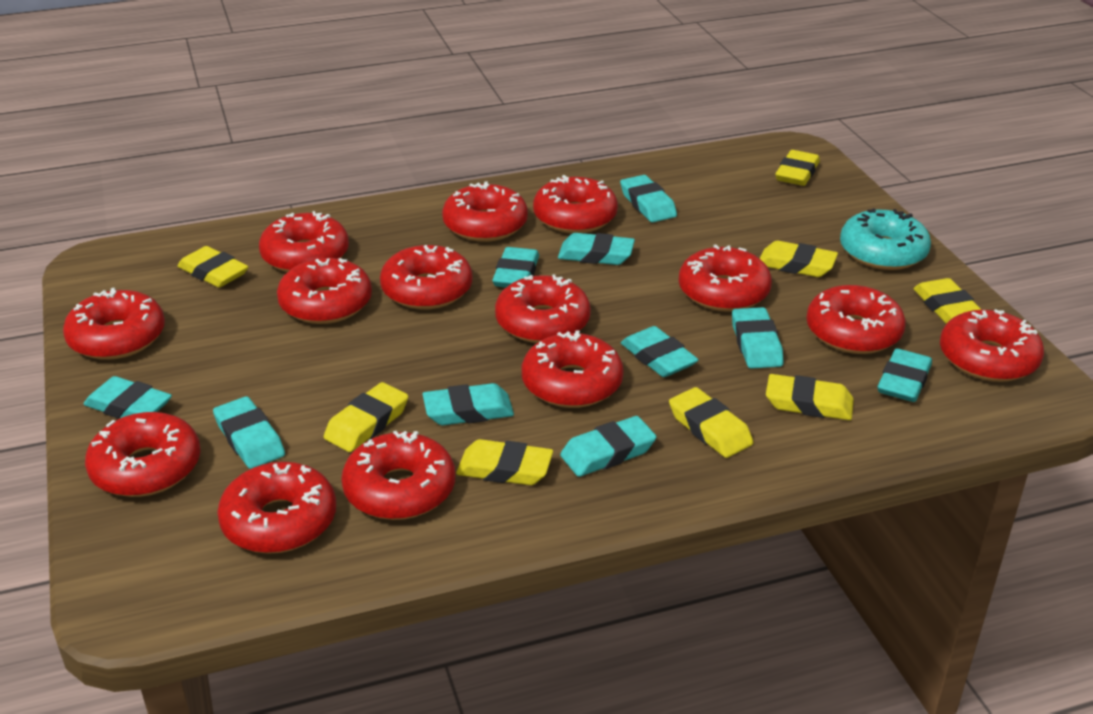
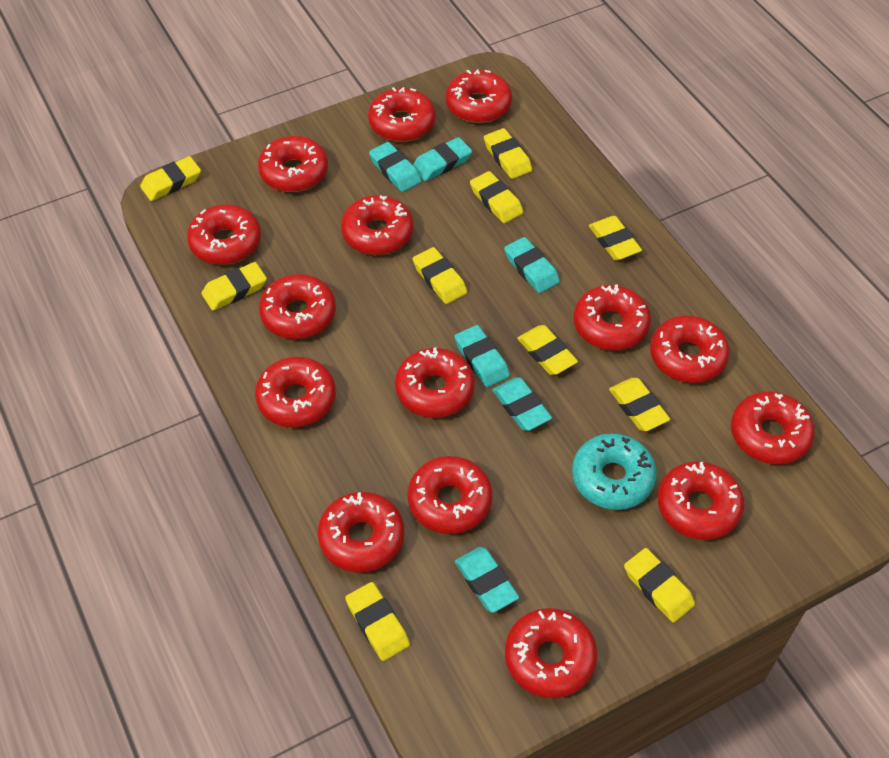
red donut: [63,288,165,360] [85,412,201,497] [217,462,336,553] [259,211,349,272] [277,258,372,324] [341,431,455,520] [380,245,472,309] [442,181,528,242] [495,274,591,343] [521,330,624,408] [533,175,618,233] [679,244,772,312] [806,285,906,354] [940,309,1044,382] = 14 -> [187,204,261,265] [255,357,336,427] [258,136,328,192] [259,274,336,339] [318,492,404,572] [341,195,414,255] [368,87,435,142] [395,347,475,418] [407,456,492,534] [445,69,512,123] [505,608,597,698] [573,284,651,350] [650,315,730,383] [658,461,744,540] [731,391,815,465] = 15
turquoise eraser: [84,376,172,418] [213,396,285,469] [423,383,514,425] [492,247,539,287] [558,233,635,265] [560,416,657,477] [620,175,677,222] [621,326,699,377] [732,307,784,369] [877,349,932,402] = 10 -> [369,142,422,192] [413,137,472,181] [455,325,510,387] [455,547,519,613] [492,378,552,431] [504,237,560,293] = 6
yellow eraser: [177,246,249,287] [324,382,408,452] [456,439,553,485] [669,387,754,458] [759,241,838,277] [766,374,854,420] [775,150,820,186] [913,278,982,324] = 8 -> [140,156,201,201] [202,262,267,311] [345,582,410,661] [412,247,467,304] [470,171,524,223] [484,128,532,179] [517,325,578,375] [589,216,642,260] [609,378,670,431] [624,548,695,623] = 10

